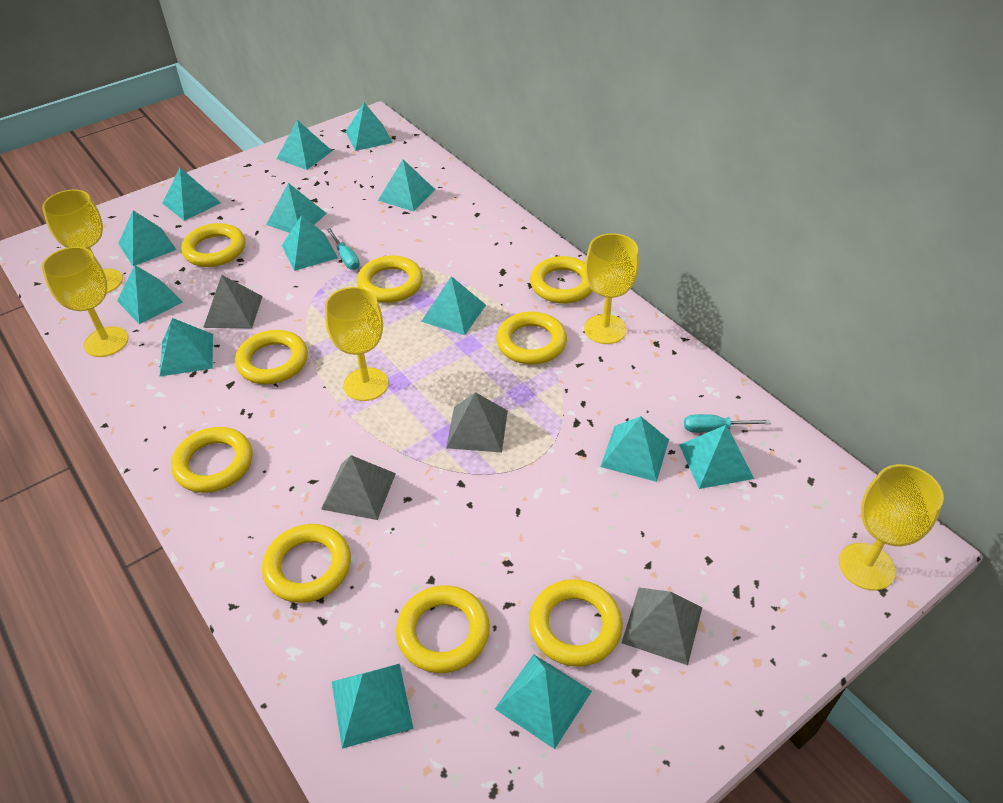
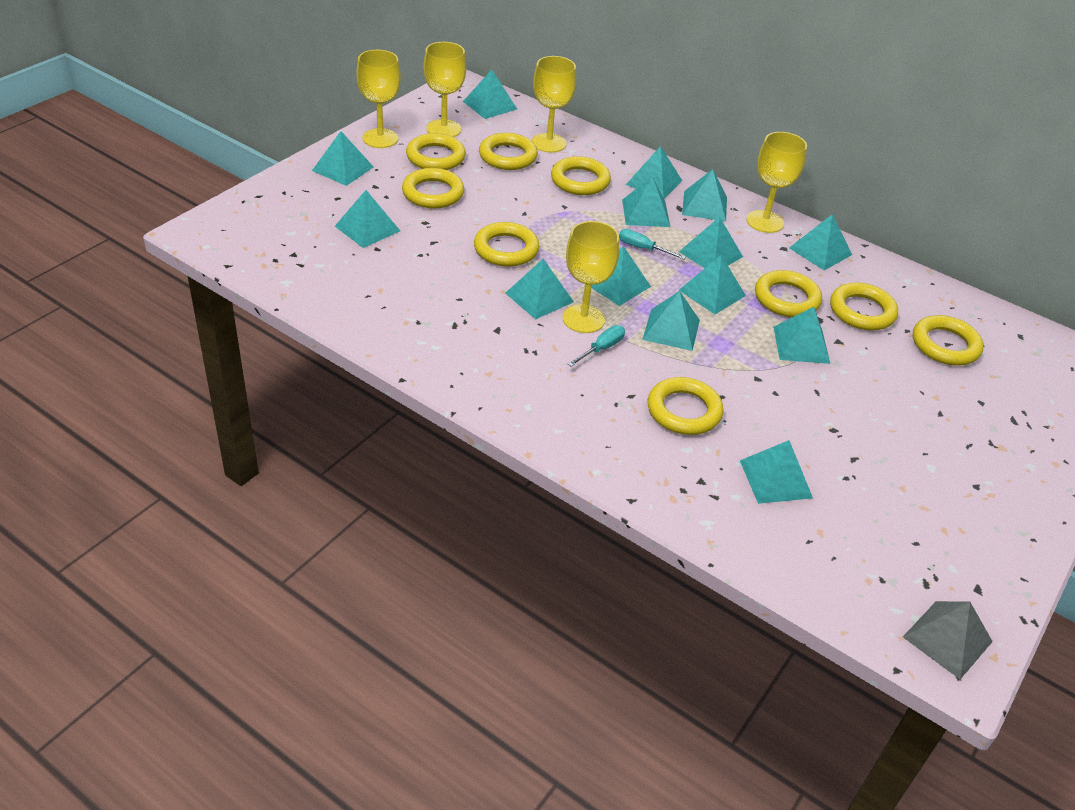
grey pyramid: [203,275,263,328] [321,455,396,520] [446,392,508,453] [622,587,702,665] = 4 -> [903,601,993,679] = 1

